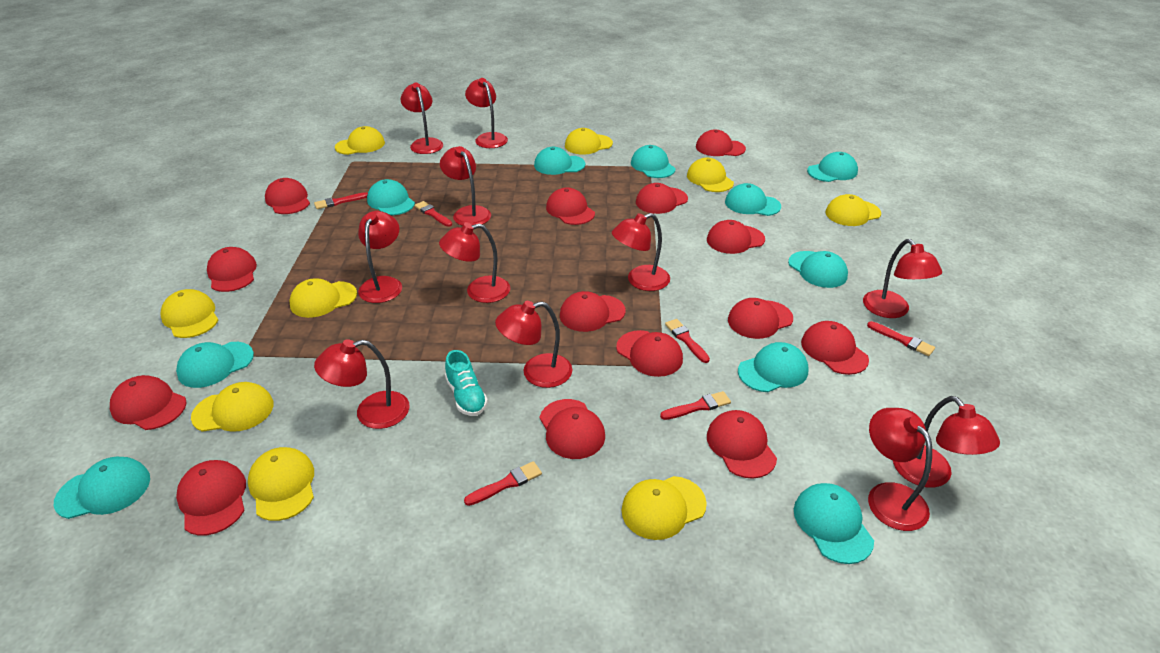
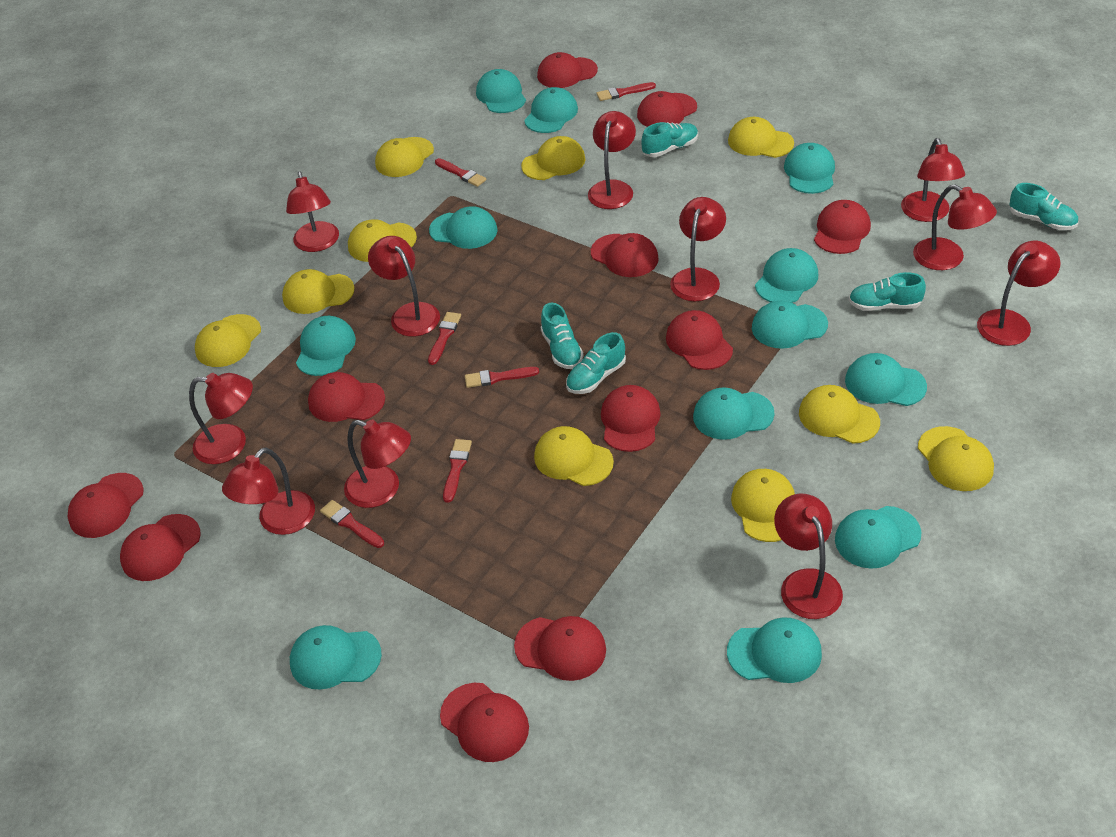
red cap: [110,375,186,430] [176,460,246,536] [207,247,257,292] [265,178,310,214] [540,399,605,459] [546,187,595,225] [560,291,625,332] [616,330,683,377] [636,183,688,214] [696,129,746,156] [707,220,765,254] [707,410,777,479] [728,298,793,339] [801,321,869,375] = 14 -> [68,473,144,538] [120,514,201,581] [308,372,385,422] [440,683,529,762] [514,616,606,681] [537,52,598,88] [591,233,659,277] [601,385,661,452] [637,91,697,127] [666,310,733,370] [814,200,871,254] = 11
turquoise cap: [54,457,150,519] [176,342,254,388] [367,179,415,215] [534,147,585,175] [631,145,676,178] [725,183,781,216] [738,342,808,392] [788,251,848,288] [794,483,874,564] [807,152,858,182] = 10 -> [290,625,382,690] [296,316,356,376] [429,206,498,249] [476,69,526,113] [524,87,578,133] [693,387,775,440] [727,617,822,683] [752,301,828,349] [755,248,818,303] [784,143,835,194] [835,506,922,569] [845,353,927,406] = 12
turquoise shoe: [445,350,488,416] = 1 -> [540,303,584,369] [566,332,626,394] [641,122,698,157] [849,272,926,311] [1009,183,1078,230] = 5
yellow cap: [160,289,218,338] [191,382,273,432] [248,447,314,521] [289,278,357,318] [335,126,385,155] [565,128,613,155] [622,476,707,540] [687,158,734,192] [825,194,881,226] = 9 -> [195,314,261,367] [282,269,355,314] [348,219,417,262] [375,137,434,177] [521,136,586,180] [534,426,614,486] [728,117,794,158] [731,469,795,542] [799,385,880,444] [918,426,994,491] = 10

